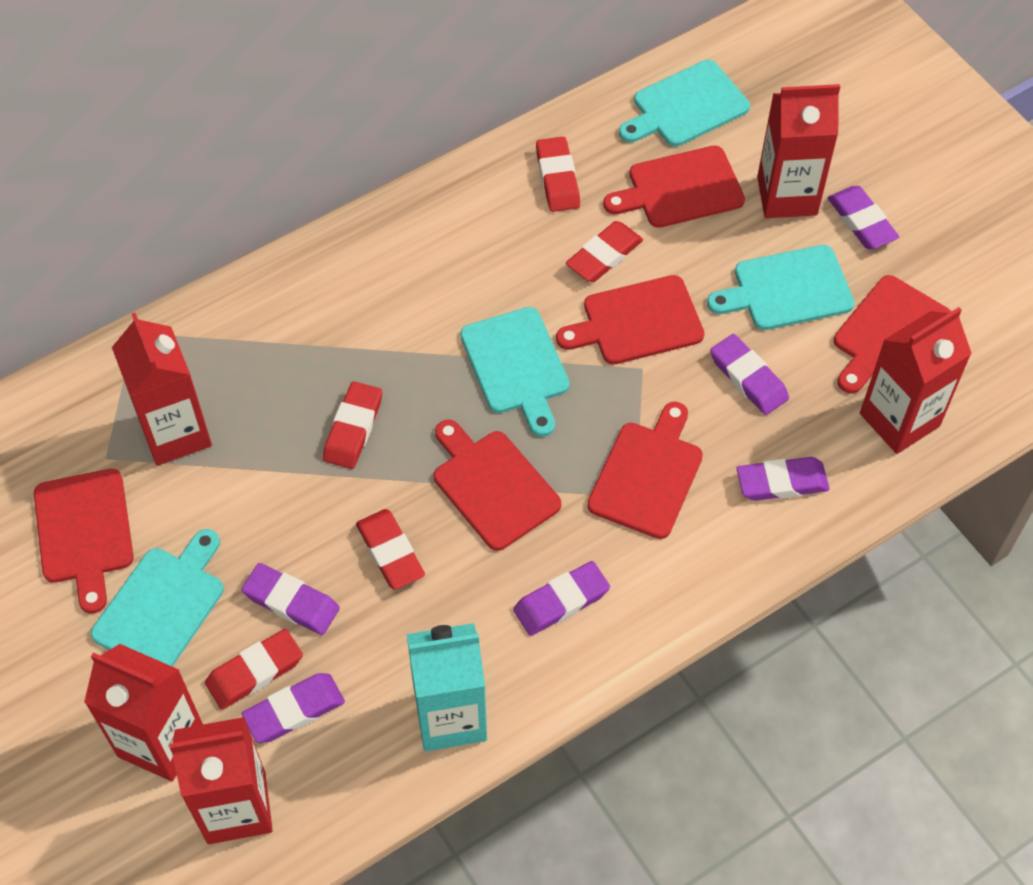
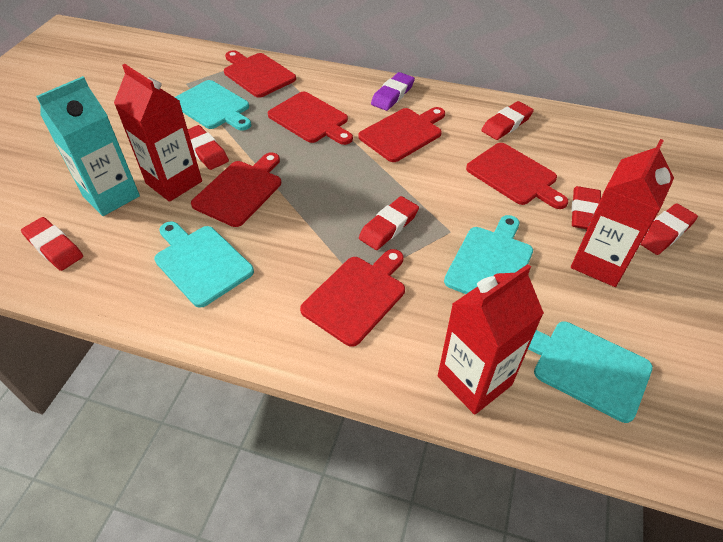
purple eraser: [241,563,340,635] [242,673,345,743] [513,561,610,636] [710,334,789,415] [737,457,830,501] [828,186,899,249] = 6 -> [371,72,415,111] = 1
red carton: [84,644,203,781] [112,313,212,466] [169,717,273,844] [757,84,840,218] [860,307,972,454] = 5 -> [114,64,202,202] [438,264,544,415] [571,139,674,287] = 3
red eraser: [205,629,303,709] [323,381,382,469] [356,509,425,590] [536,137,580,212] [566,221,643,282] = 5 -> [21,217,83,271] [188,125,229,170] [359,196,419,250] [481,101,534,140] [571,186,601,229] [640,203,698,255] = 6

